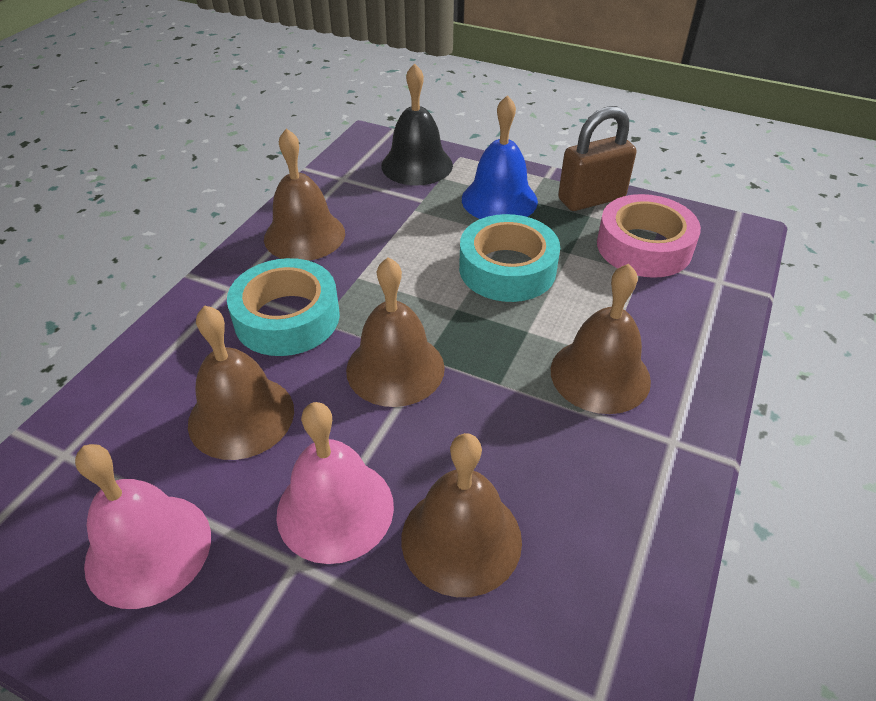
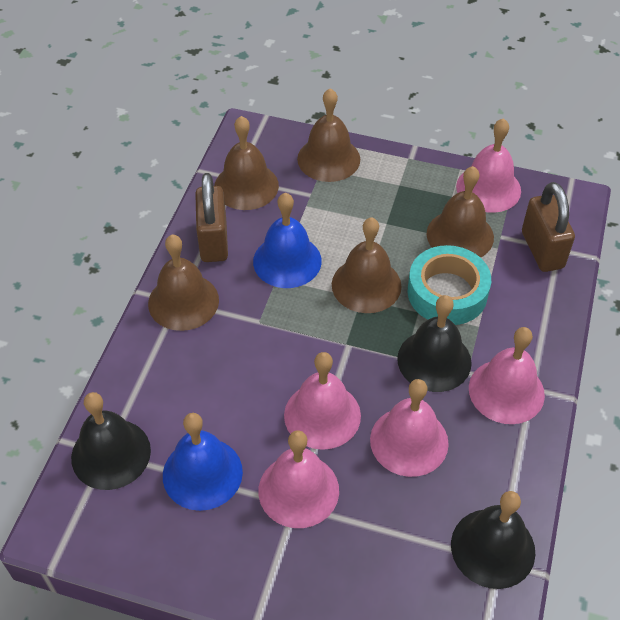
black bell: [381,63,453,186] = 1 -> [71,392,151,490] [397,295,472,392] [451,491,535,589] = 3
blue bell: [462,95,538,219] = 1 -> [163,413,243,511] [253,193,322,288] = 2
brown padlock: [558,106,636,211] = 1 -> [195,173,228,262] [522,182,575,272] = 2
pink bell: [75,444,211,609] [276,402,394,564] = 2 -> [258,430,339,528] [284,352,361,450] [370,379,449,477] [456,118,521,213] [469,327,545,424] = 5
pink tape: [597,194,701,278] = 1 -> none = 0
turquoise tape: [227,258,340,356] [459,214,560,302] = 2 -> [407,245,491,325] = 1

